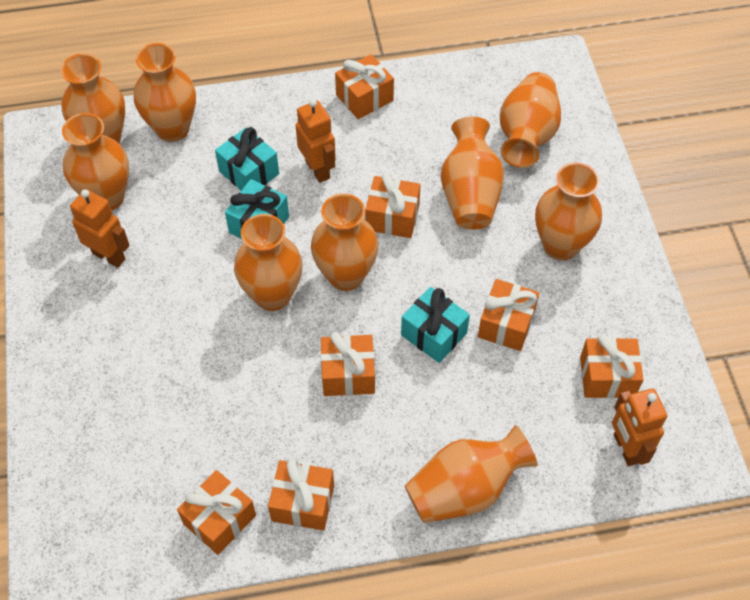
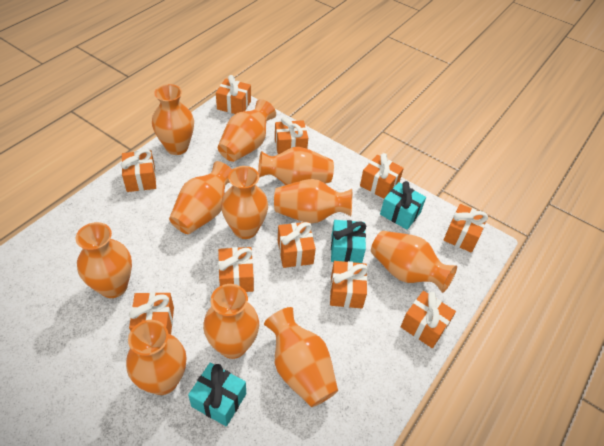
orange gift: [177,470,256,555] [268,459,334,531] [321,332,375,396] [335,54,394,119] [365,172,421,238] [478,279,539,351] [580,334,643,398] = 7 -> [121,149,156,192] [129,292,174,334] [216,75,251,114] [218,247,254,292] [275,117,308,154] [278,222,316,268] [330,261,368,308] [360,153,404,199] [401,291,456,348] [444,204,488,252] = 10
orange robot: [70,189,130,268] [296,99,336,183] [612,388,667,466] = 3 -> none = 0
orange vase: [60,53,125,143] [62,113,129,210] [134,43,196,142] [234,214,303,311] [311,193,379,291] [405,425,538,523] [441,117,504,230] [500,72,561,168] [535,162,602,260] = 9 -> [76,222,132,298] [126,320,187,395] [152,84,194,155] [169,161,232,234] [203,284,259,359] [218,99,276,162] [221,166,268,239] [258,147,334,185] [264,307,338,407] [274,179,352,223] [371,231,457,293] = 11

